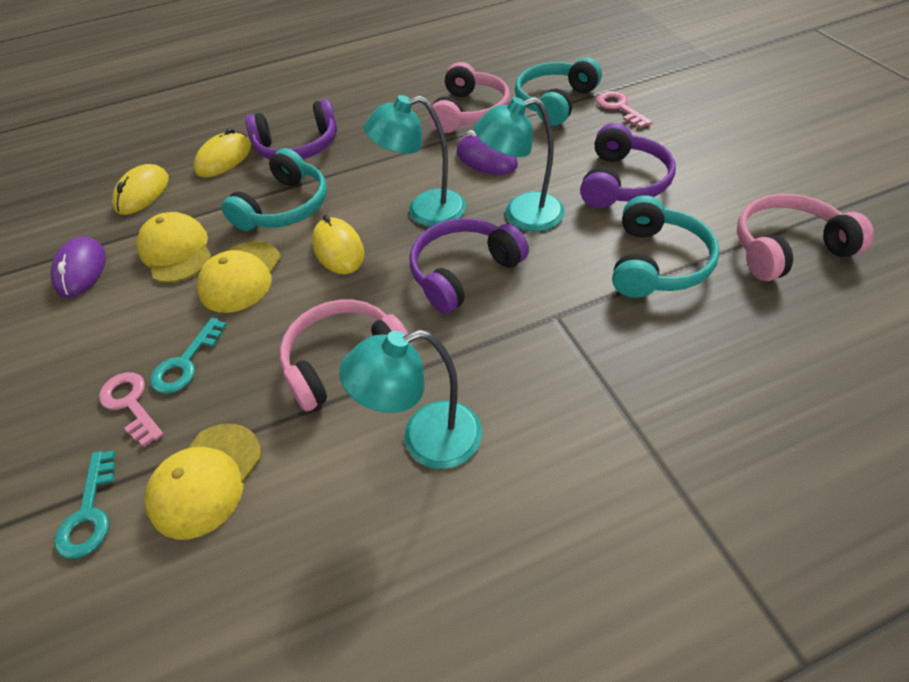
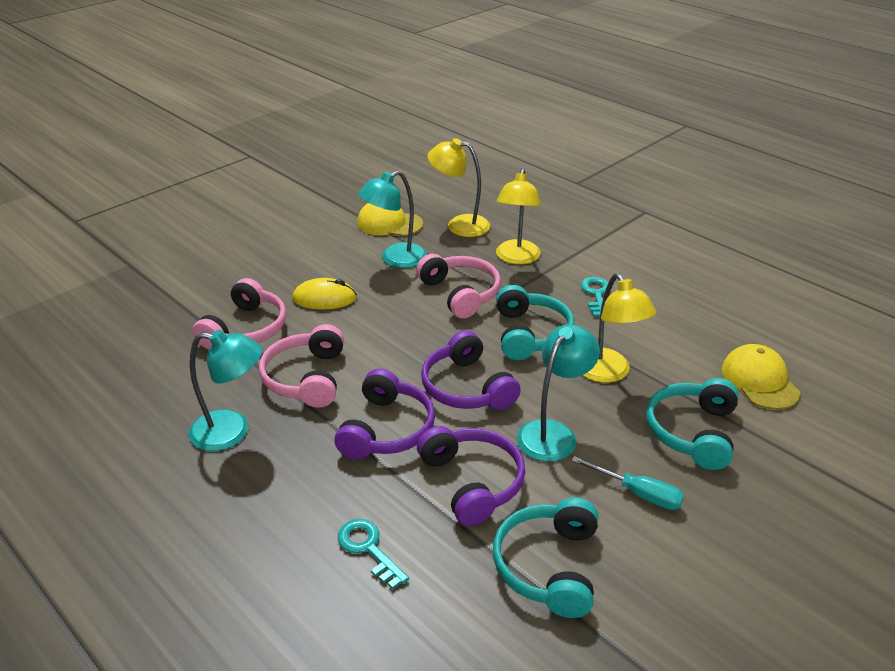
pink key: [99,372,164,447] [597,91,653,128] = 2 -> none = 0
purple mouse: [50,237,106,298] [457,130,518,175] = 2 -> none = 0
turquoise screwdriver: none = 0 -> [571,456,684,510] = 1
yellow cap: [137,212,212,283] [145,424,261,540] [197,241,281,313] = 3 -> [357,203,423,236] [722,344,800,410] = 2
yellow lamp: none = 0 -> [428,138,490,237] [496,168,541,265] [583,273,657,383] = 3
yellow mouse: [112,164,169,215] [194,128,251,178] [312,215,365,274] = 3 -> [292,278,357,310] = 1

